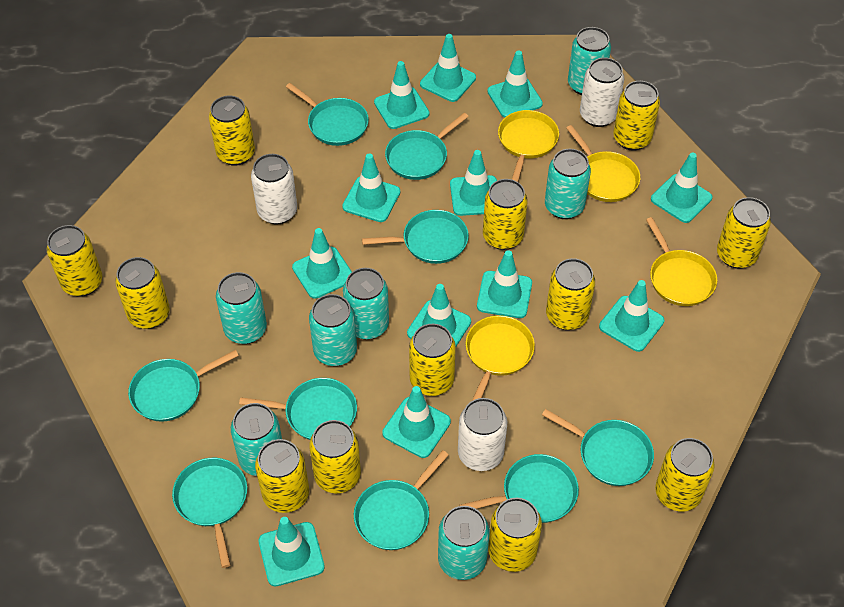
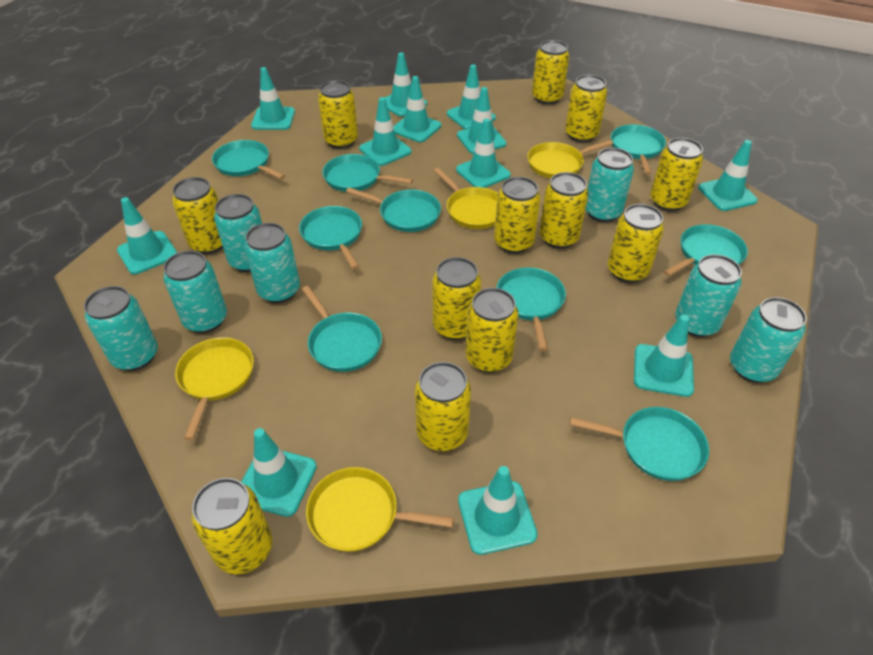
white can: [251,154,297,225] [458,398,507,471] [580,58,625,127] = 3 -> none = 0

